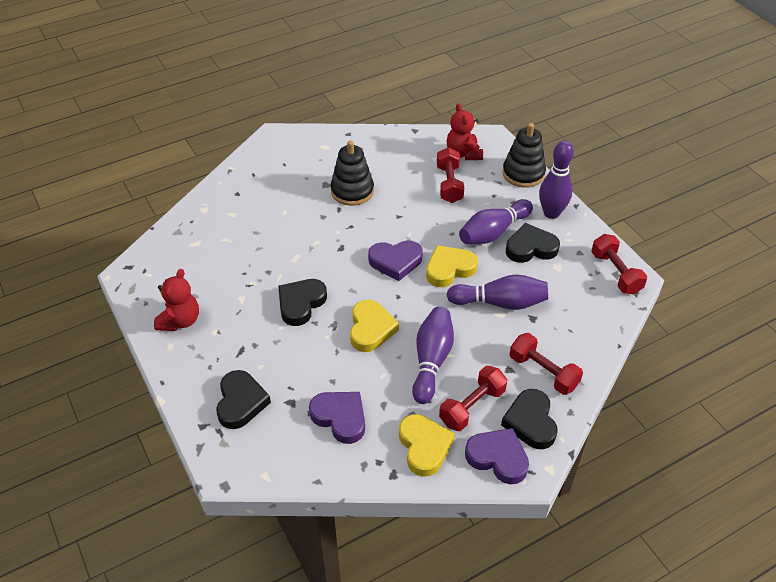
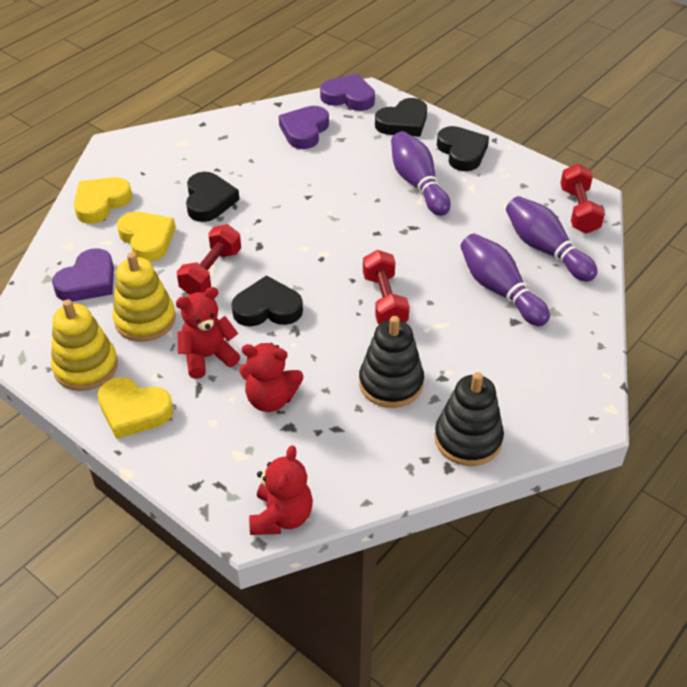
purple bowling pin: [412,307,454,404] [447,274,548,310] [459,199,533,244] [539,141,574,219] = 4 -> [391,131,451,216] [460,234,550,326] [506,196,598,282] = 3
red dumbbell: [437,147,464,203] [439,366,507,431] [510,333,583,395] [591,234,647,295] = 4 -> [177,224,241,295] [363,250,410,324] [560,164,605,234] = 3
red teddy bear: [154,269,199,331] [447,103,483,160] = 2 -> [176,287,240,379] [239,343,303,412] [249,445,313,535] = 3
yellow stacking toy: none = 0 -> [51,300,118,391] [113,252,176,342] = 2

